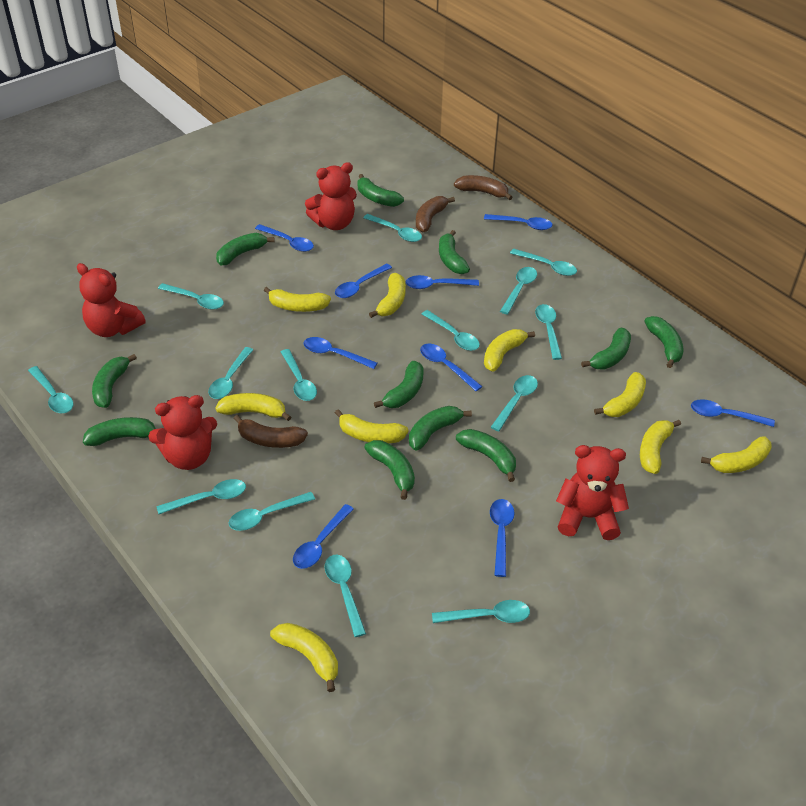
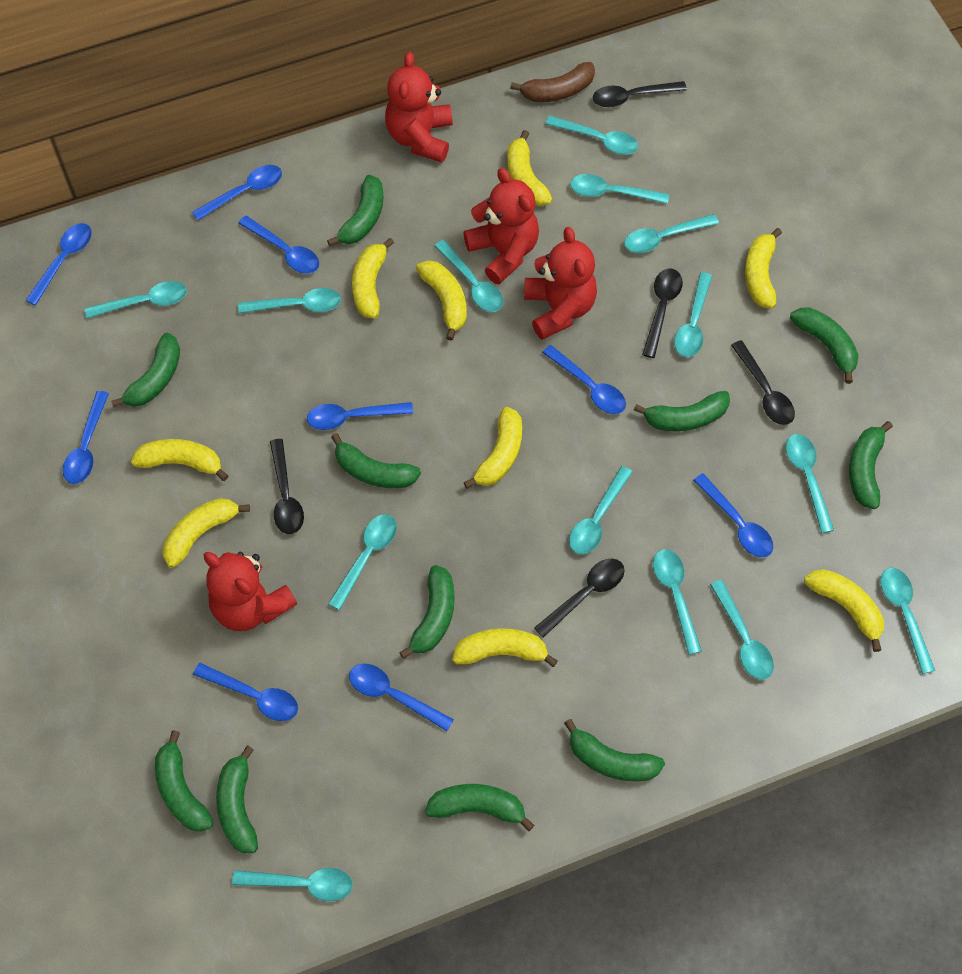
black spoon: none = 0 -> [270,439,304,534] [534,559,625,638] [593,81,687,107] [642,268,683,358] [731,340,795,425] = 5
brown banana: [233,415,308,448] [416,196,455,232] [454,175,513,200] = 3 -> [510,62,595,102] = 1

